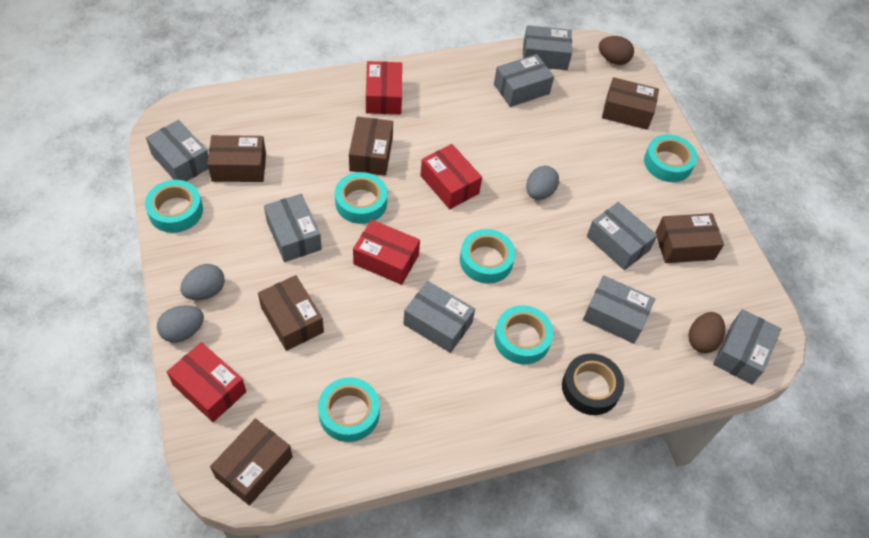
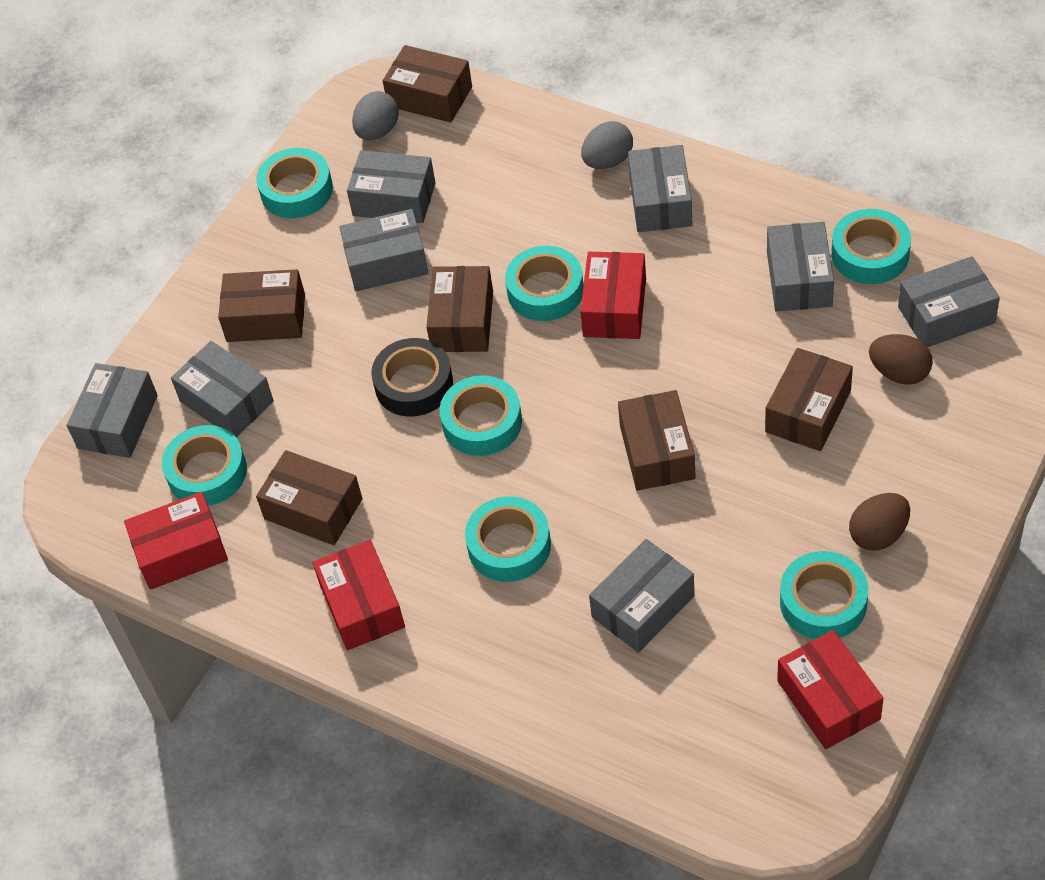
grey egg: [157,305,204,343] [180,264,225,300] [526,166,559,200] = 3 -> [352,91,399,140] [581,121,633,169] = 2
turquoise tape: [145,180,203,233] [318,377,380,442] [335,172,387,224] [460,229,515,284] [494,305,554,364] [644,134,697,182] = 6 -> [162,425,247,506] [256,148,333,218] [440,375,522,456] [465,496,551,582] [505,246,584,321] [780,551,869,639] [831,209,911,284] = 7

